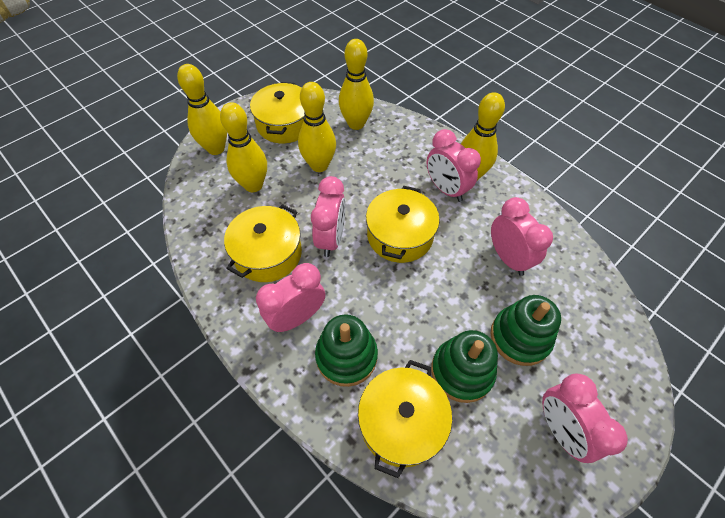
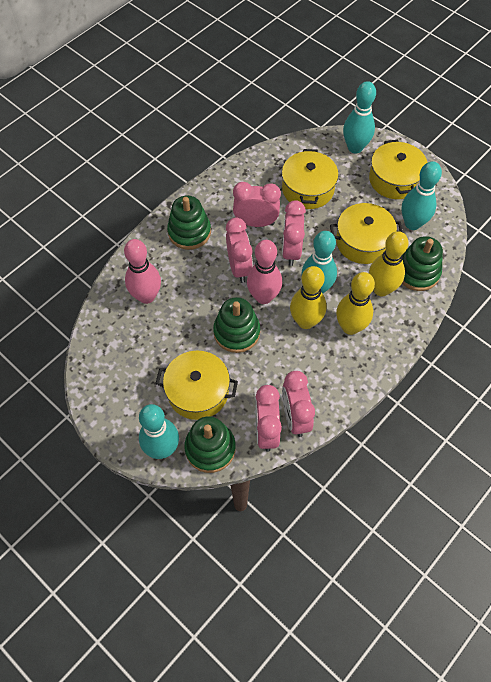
green stacking toy: [315,314,378,387] [431,330,498,403] [490,295,561,366] = 3 -> [167,196,211,250] [184,416,236,473] [213,297,260,353] [402,236,443,291] = 4
pink bowling pin: none = 0 -> [124,239,161,304] [247,240,282,304] = 2
turquoise bowling pin: none = 0 -> [139,404,179,459] [302,231,337,294] [343,81,376,153] [402,161,442,230] = 4
yellow bowling pin: [177,64,227,155] [220,102,267,192] [298,82,336,172] [339,39,374,130] [461,92,505,180] = 5 -> [290,266,326,329] [336,272,375,335] [369,231,409,296] = 3

